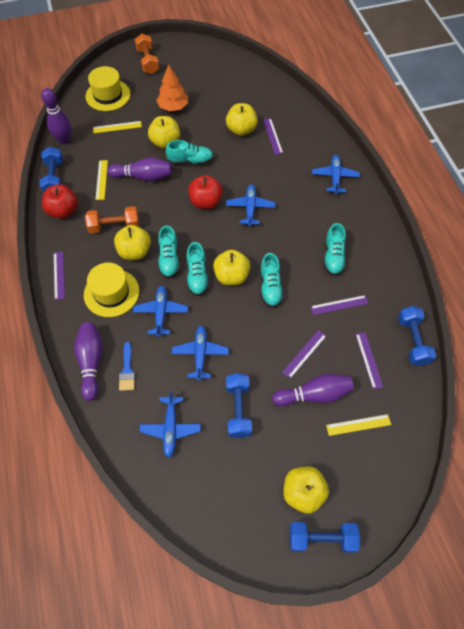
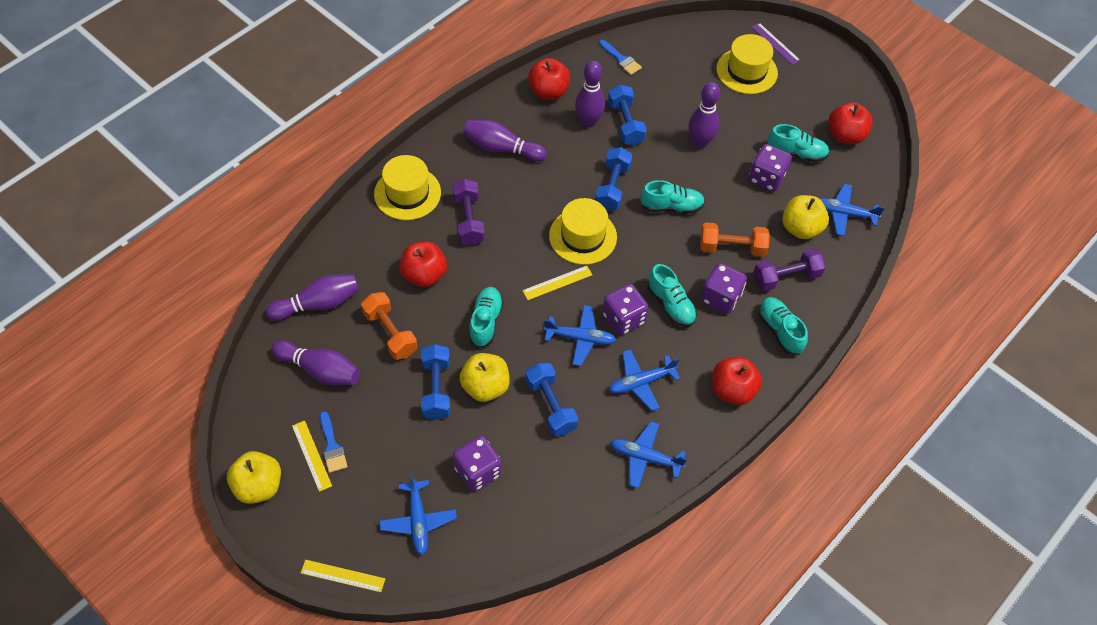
blue brush: [119,342,135,391] = 1 -> [320,411,348,473] [599,40,642,75] = 2
orange tree: [156,64,188,111] = 1 -> none = 0
purple bowling pin: [41,88,71,144] [74,322,103,401] [107,158,172,181] [272,374,354,406] = 4 -> [266,275,359,321] [271,341,360,385] [463,120,547,162] [575,61,605,128] [688,82,720,149] = 5
purple dice: none = 0 -> [453,436,502,492] [602,284,649,335] [701,263,747,314] [749,144,792,192] = 4
purple dumbbell: none = 0 -> [452,179,485,246] [753,248,826,291] = 2
purple ruler: [53,252,65,300] [263,118,283,155] [282,330,326,379] [311,295,369,315] [355,332,383,389] = 5 -> [751,23,801,65] = 1
red apple: [42,184,78,219] [188,175,223,209] = 2 -> [399,242,447,287] [528,58,570,100] [712,357,762,405] [828,102,873,145] = 4
yellow apple: [114,225,151,260] [148,116,180,149] [213,250,250,285] [226,103,258,136] [283,466,329,514] = 5 -> [227,451,281,504] [460,353,510,402] [782,195,829,239] = 3
yellow hat: [84,263,139,317] [85,66,130,111] = 2 -> [374,155,441,220] [549,198,617,265] [716,34,778,94] = 3

